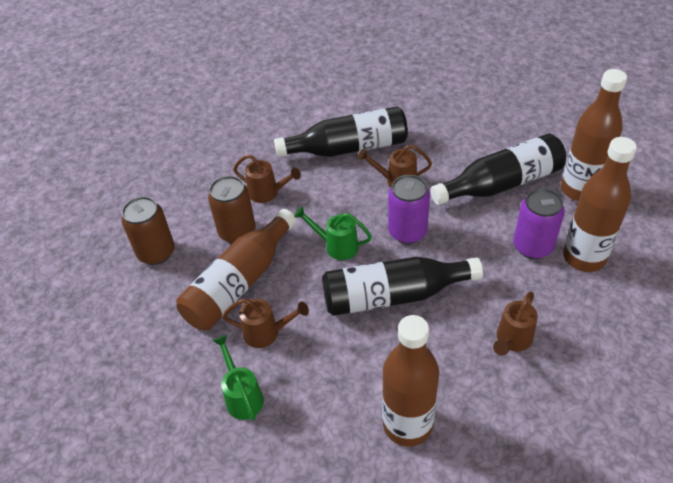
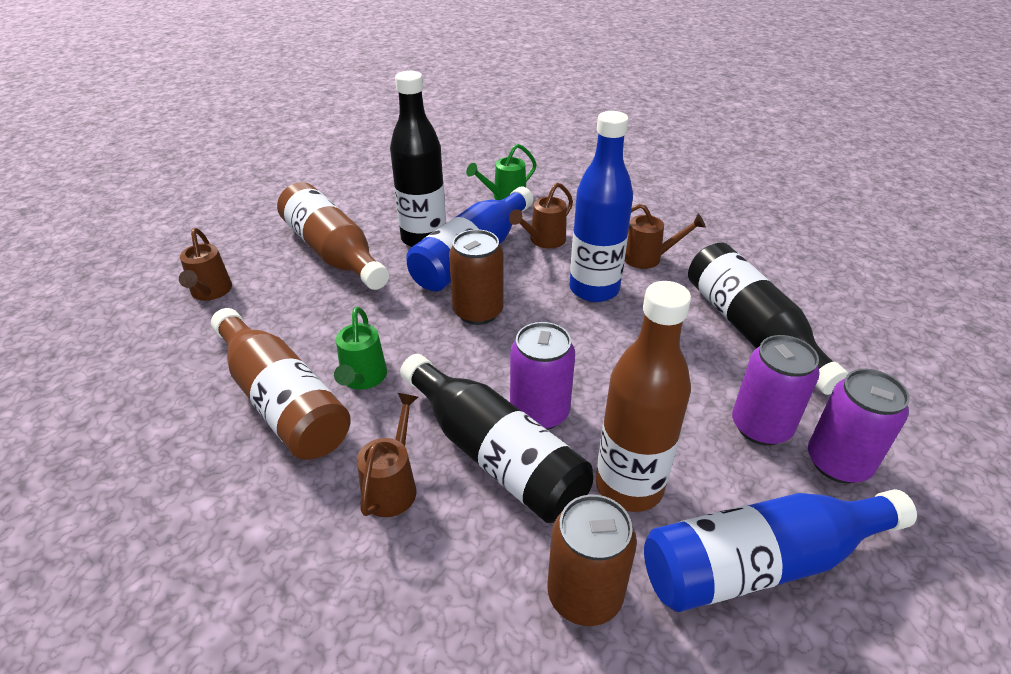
blue bottle: none = 0 -> [406,187,533,292] [570,111,633,302] [644,489,917,612] = 3
brown bottle: [176,209,296,330] [382,315,439,447] [561,69,627,201] [563,137,637,272] = 4 -> [211,308,351,460] [277,182,389,290] [596,281,691,512] = 3
purple can: [388,175,430,244] [513,188,565,259] = 2 -> [510,322,575,430] [732,335,820,445] [808,369,910,483] = 3

